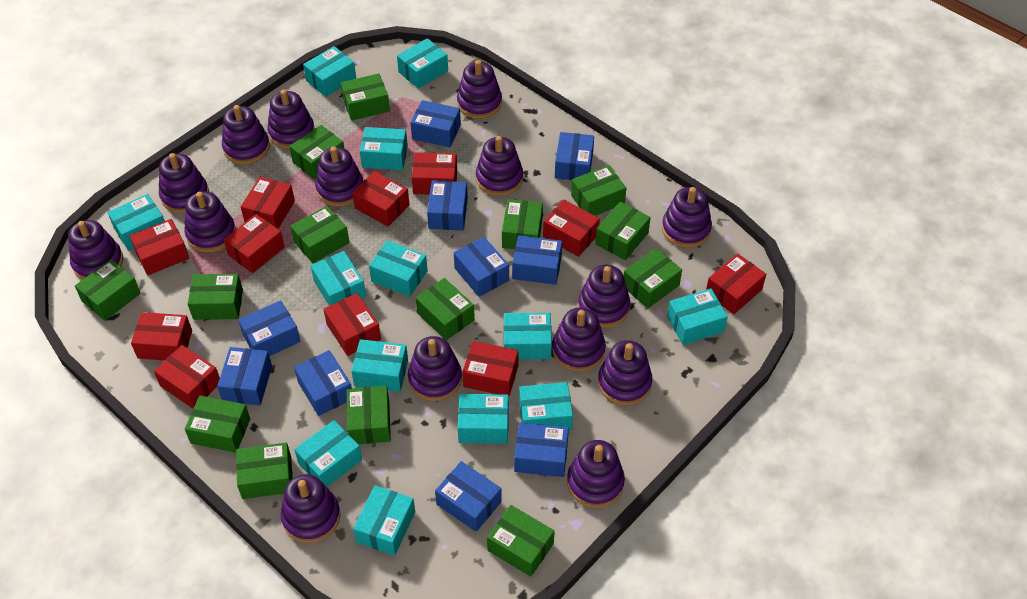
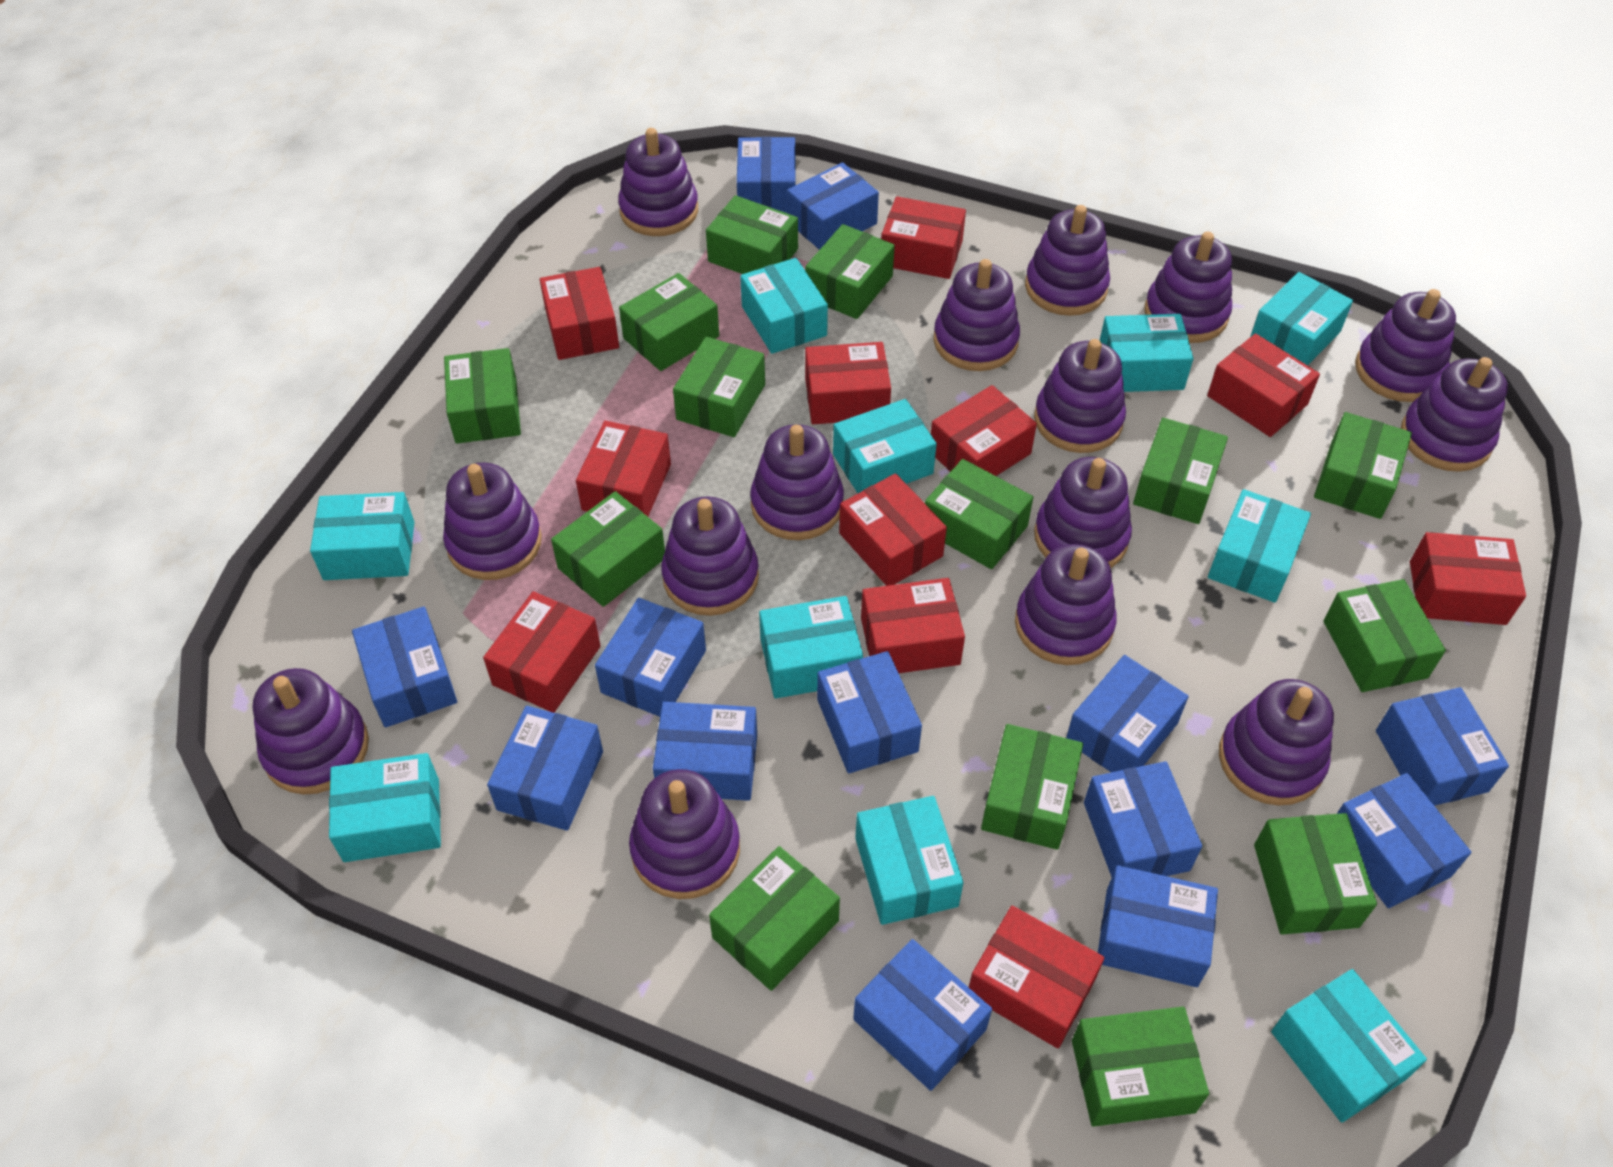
blue box: [217,347,272,405] [238,300,300,356] [294,350,352,416] [410,100,461,147] [427,180,468,230] [435,461,502,532] [454,237,509,297] [512,235,562,285] [514,422,569,477] [555,132,594,180] = 10 -> [352,607,457,727] [487,706,603,831] [595,598,706,717] [653,702,757,801] [737,137,796,213] [787,162,879,250] [817,651,922,773] [853,939,992,1091] [1066,655,1189,773] [1084,761,1202,877] [1098,865,1218,987] [1337,773,1471,908] [1376,687,1509,806] = 13
turquoise box: [108,194,165,251] [294,420,362,487] [303,46,356,97] [311,251,366,306] [351,339,408,392] [353,485,415,556] [360,127,408,170] [369,240,428,297] [397,38,448,88] [458,394,509,444] [504,313,552,360] [519,382,573,431] [667,288,728,345] = 13 -> [310,492,415,580] [329,753,441,862] [740,258,828,354] [759,596,863,698] [833,399,937,493] [855,796,963,925] [1100,314,1193,392] [1208,489,1311,603] [1250,272,1353,366] [1271,969,1427,1123] = 10

